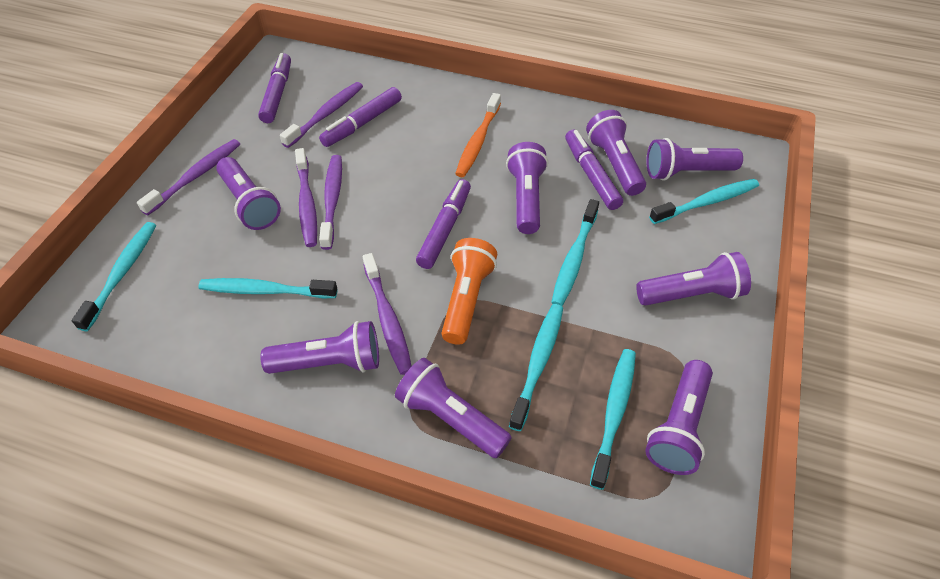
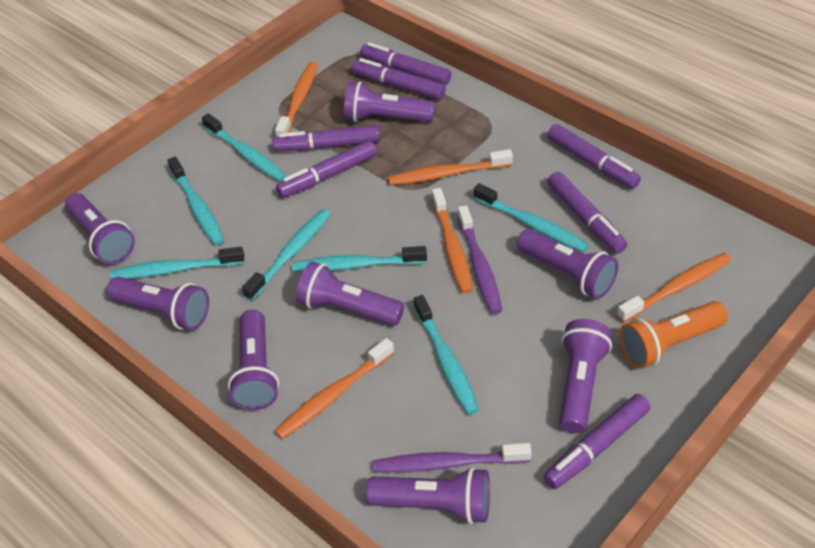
orange toothbrush: [455,93,501,177] = 1 -> [275,62,318,137] [275,338,395,439] [388,149,513,185] [432,188,473,294] [617,253,732,323] = 5
purple marker: [258,53,291,123] [319,87,402,147] [416,179,471,269] [565,130,623,210] = 4 -> [272,125,380,152] [276,140,377,198] [352,58,446,100] [360,42,451,85] [543,394,651,489] [547,124,641,189] [548,172,627,253] = 7
purple toothbrush: [137,139,240,215] [280,82,363,148] [295,148,317,247] [319,155,342,250] [363,253,412,375] = 5 -> [373,443,531,473] [457,205,502,314] = 2
turquoise toothbrush: [71,222,156,331] [198,278,337,298] [509,304,563,431] [551,199,599,306] [590,349,636,490] [649,179,759,224] = 6 -> [110,247,244,279] [168,157,224,245] [202,113,287,181] [242,209,331,301] [292,246,427,272] [414,295,479,415] [473,183,589,252] = 7

